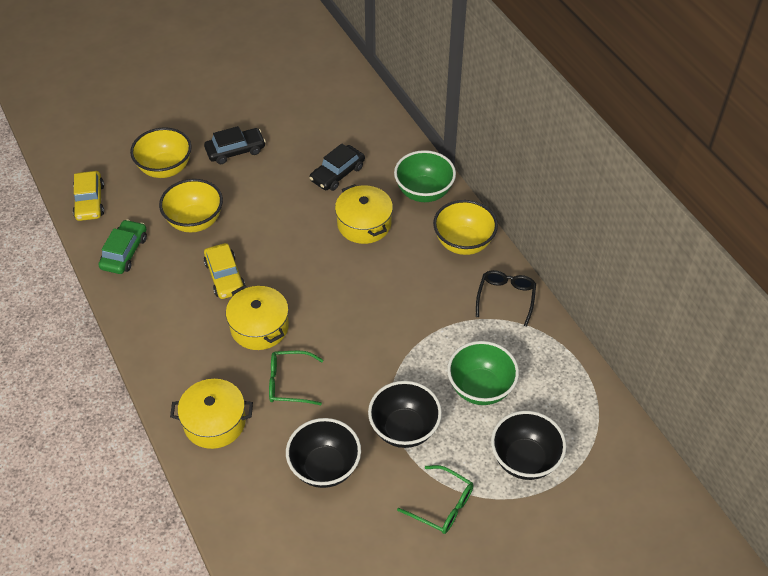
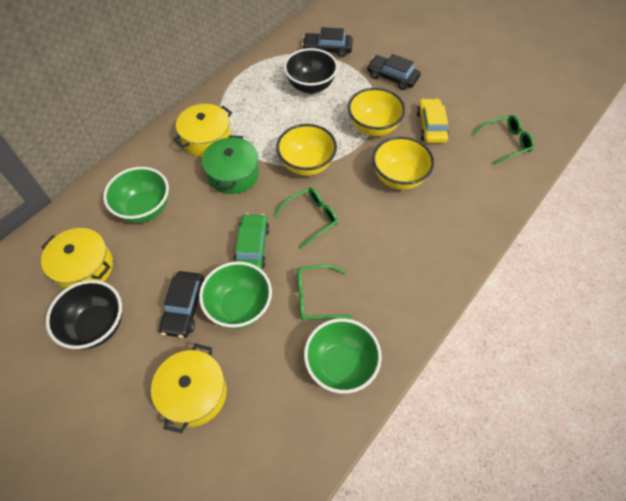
black bowl: [286,418,361,488] [368,381,442,448] [491,411,566,480] = 3 -> [46,280,122,349] [284,48,338,94] = 2
black car: [204,126,266,164] [310,144,365,191] = 2 -> [159,271,204,338] [302,27,353,57] [367,54,421,90] = 3
black glasses: [476,270,536,327] = 1 -> none = 0
green bowl: [394,150,456,202] [447,341,519,405] = 2 -> [103,167,169,223] [199,261,272,329] [304,318,382,394] = 3
green glasses: [269,351,323,405] [397,465,474,534] = 2 -> [274,187,338,249] [297,265,352,320] [473,115,534,165] = 3
green pot: none = 0 -> [202,135,259,194] = 1
yellow car: [73,171,104,221] [204,243,245,299] = 2 -> [417,98,449,143] = 1

